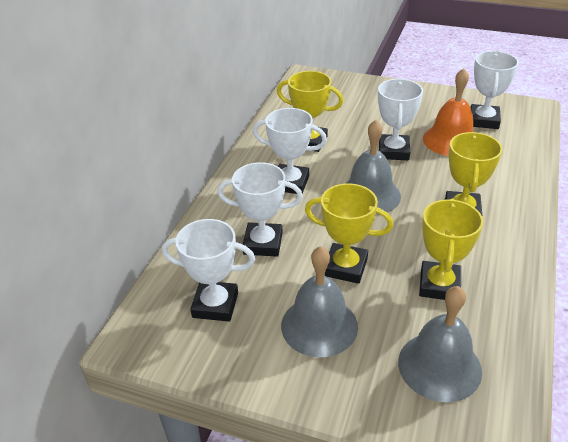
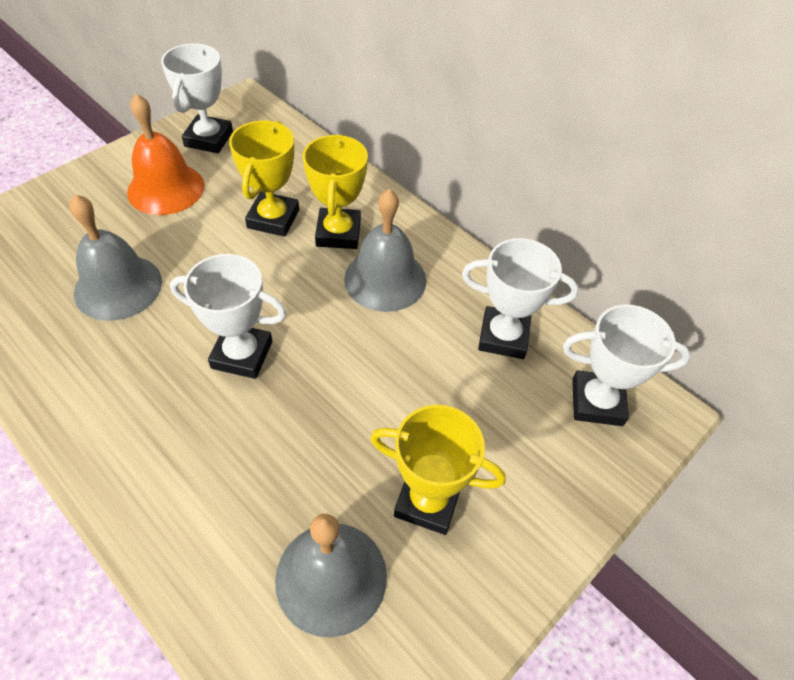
white trophy: [162,219,255,322] [217,162,303,257] [253,108,327,194] [378,79,423,160] [470,51,519,129] = 5 -> [161,43,233,153] [170,254,287,379] [462,238,579,359] [563,305,691,426] = 4
yellow trophy: [277,71,343,152] [305,183,393,284] [419,198,483,300] [445,132,502,215] = 4 -> [229,121,299,237] [303,134,368,249] [370,405,506,535] = 3

